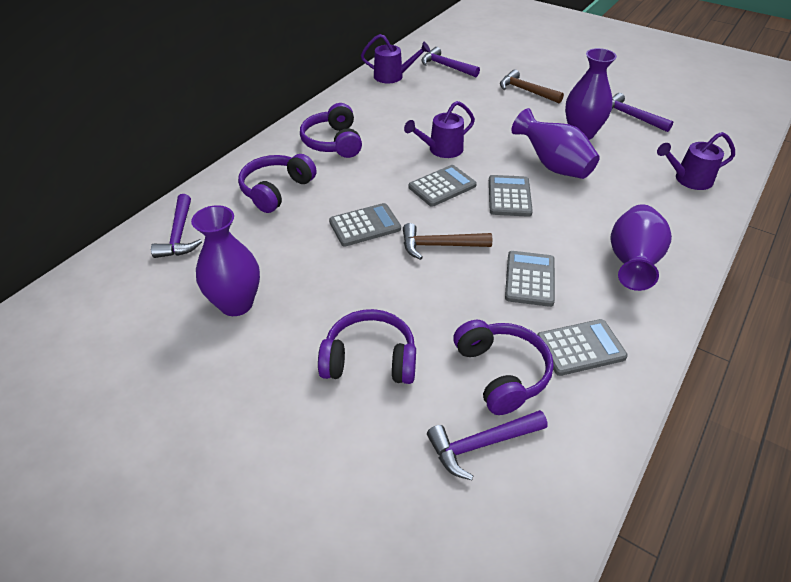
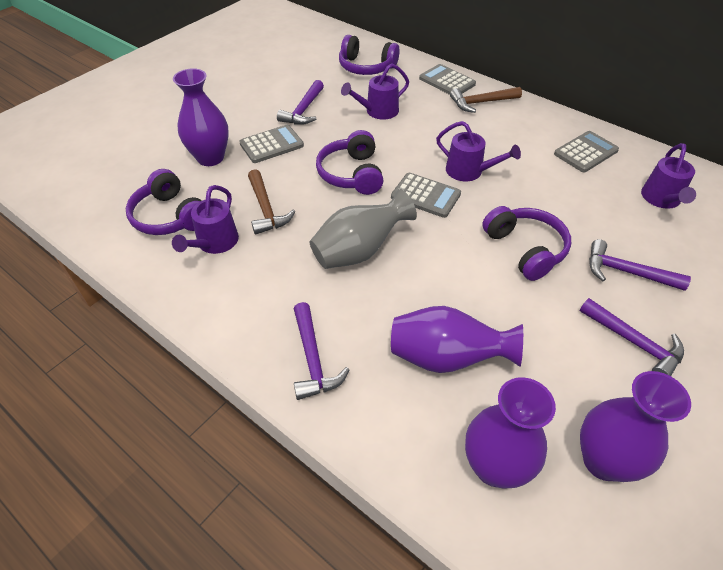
grey calculator: [329,203,401,246] [409,165,477,207] [489,175,533,217] [505,251,555,307] [537,319,628,376] = 5 -> [239,125,304,163] [391,173,461,218] [419,64,476,95] [554,131,619,172] = 4
grey vase: none = 0 -> [310,189,417,269] = 1
purple watering can: [361,34,430,83] [404,101,475,158] [657,132,735,190] = 3 -> [172,185,239,254] [341,63,409,120] [436,121,521,181] [641,143,696,209] = 4

